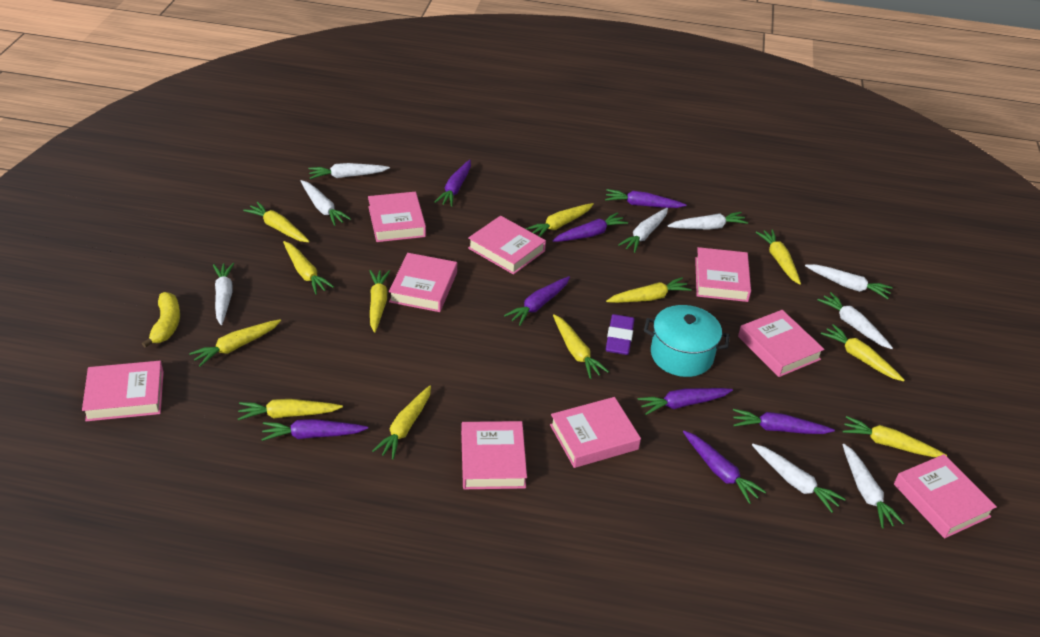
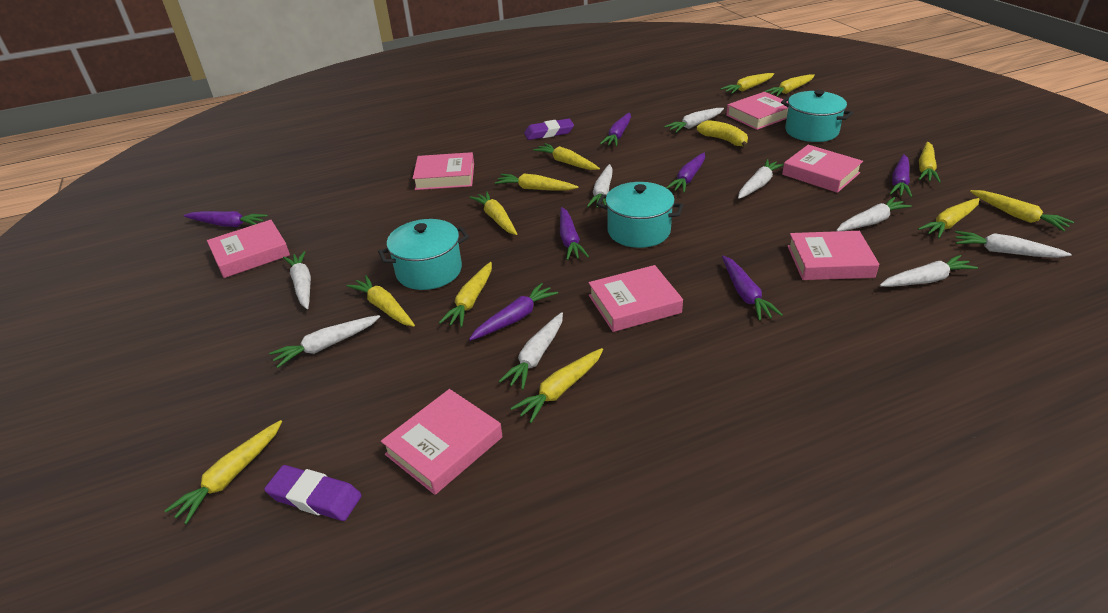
pink book: [82,361,164,421] [368,192,426,242] [389,253,457,312] [461,421,527,489] [468,216,546,275] [550,397,641,468] [695,247,751,302] [738,310,824,377] [894,454,997,538] = 9 -> [207,220,290,278] [381,389,503,495] [412,152,474,190] [588,265,683,332] [726,92,788,130] [782,145,863,193] [788,231,879,280] = 7
purple carrot: [261,419,368,441] [435,160,471,207] [504,276,570,326] [552,212,628,242] [605,189,686,208] [638,388,733,415] [683,431,766,504] [733,409,835,434] = 8 -> [184,211,268,227] [469,283,558,341] [560,207,589,260] [600,113,631,146] [666,153,705,193] [722,256,783,321] [890,154,912,198] = 7
purple eraser: [606,314,635,355] = 1 -> [264,465,362,521] [524,119,574,140] = 2
turquoise pot: [644,305,730,377] = 1 -> [378,219,469,290] [597,182,683,248] [781,90,853,142] = 3

